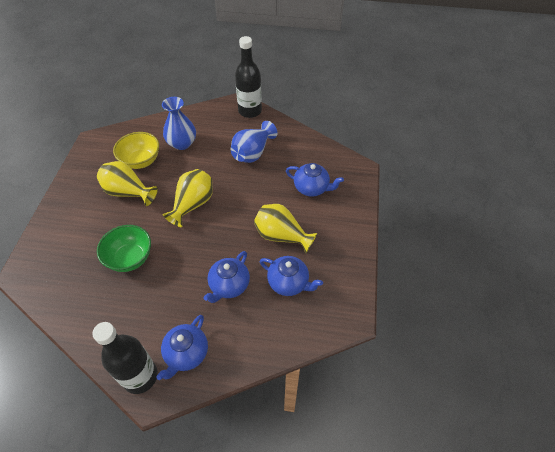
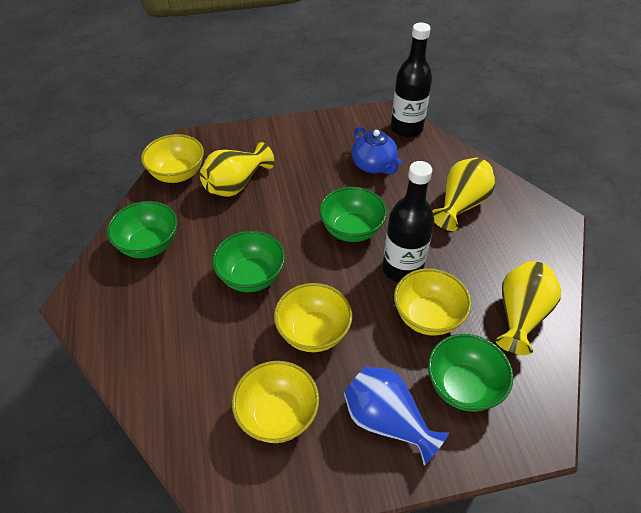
blue teapot: [156,315,208,380] [203,251,250,303] [260,256,323,296] [286,163,344,197] = 4 -> [352,127,402,175] = 1
blue vase: [162,97,196,150] [231,121,277,163] = 2 -> [344,367,449,466] = 1
green bowl: [97,225,151,272] = 1 -> [107,201,177,258] [212,231,285,292] [319,187,387,242] [428,334,513,412] = 4
yellow bowl: [113,132,159,169] = 1 -> [141,134,204,183] [232,361,319,443] [274,283,352,352] [394,268,471,336] = 4

